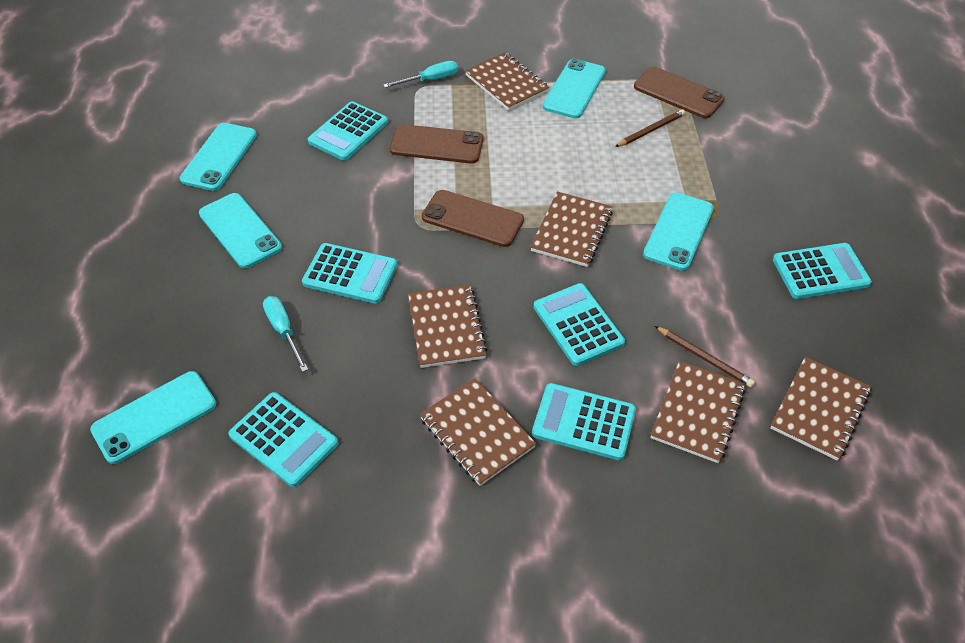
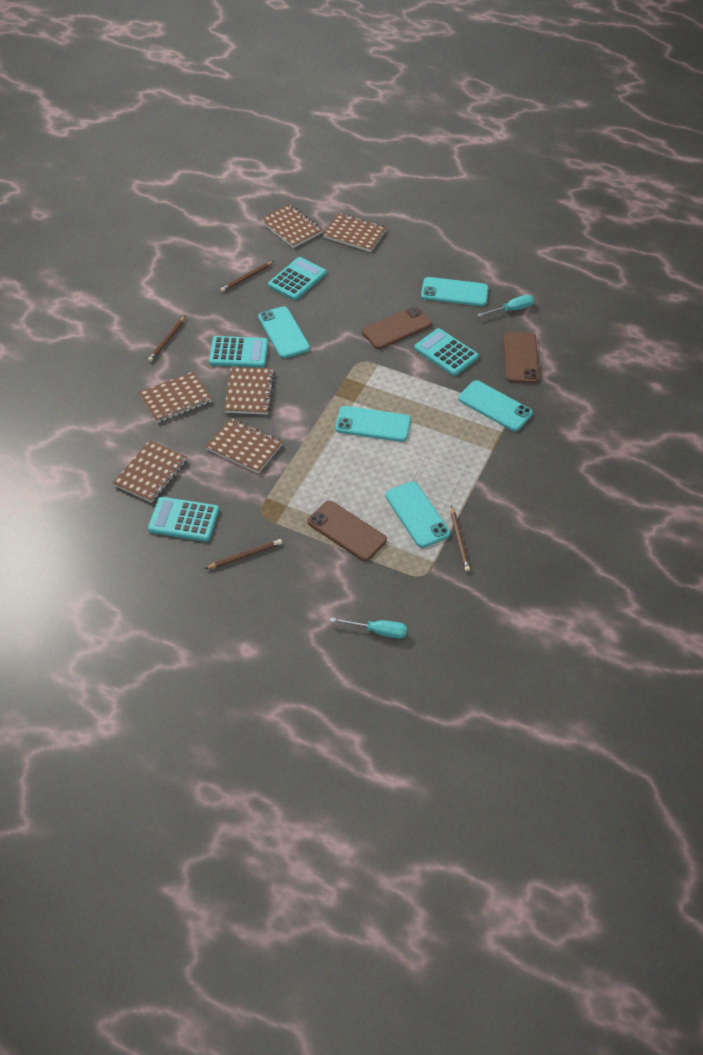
brown pencil: [615,109,685,147] [655,326,755,387] = 2 -> [148,316,185,362] [205,539,282,569] [220,261,274,292] [451,506,470,572] = 4
turquoise calculator: [228,392,338,487] [302,243,397,304] [308,101,388,161] [532,383,636,461] [534,283,625,366] [773,243,872,299] = 6 -> [148,497,219,542] [209,336,268,368] [268,257,326,300] [414,328,479,376] = 4

